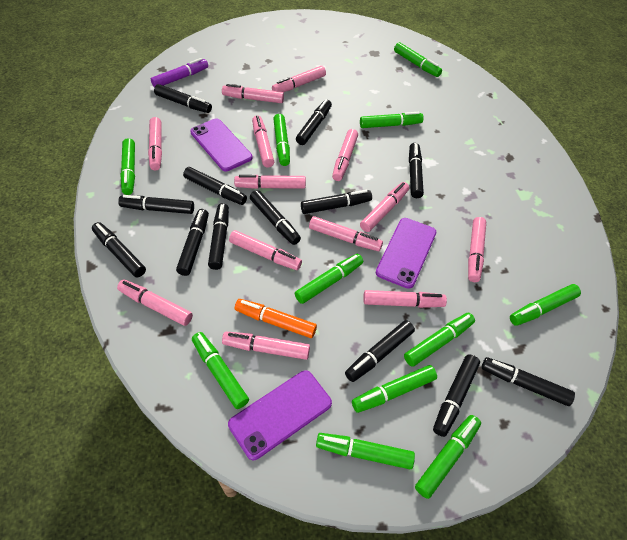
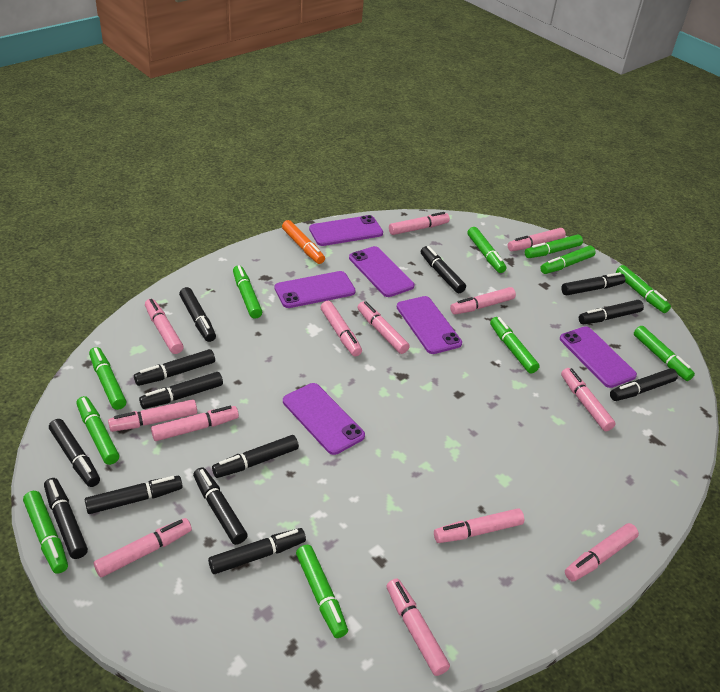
purple marker: [151,58,208,88] = 1 -> none = 0
purple phone: [190,118,252,171] [228,370,332,460] [376,218,436,289] = 3 -> [274,271,356,308] [283,383,365,455] [309,215,383,246] [349,246,414,297] [397,296,462,354] [560,326,637,388] = 6

